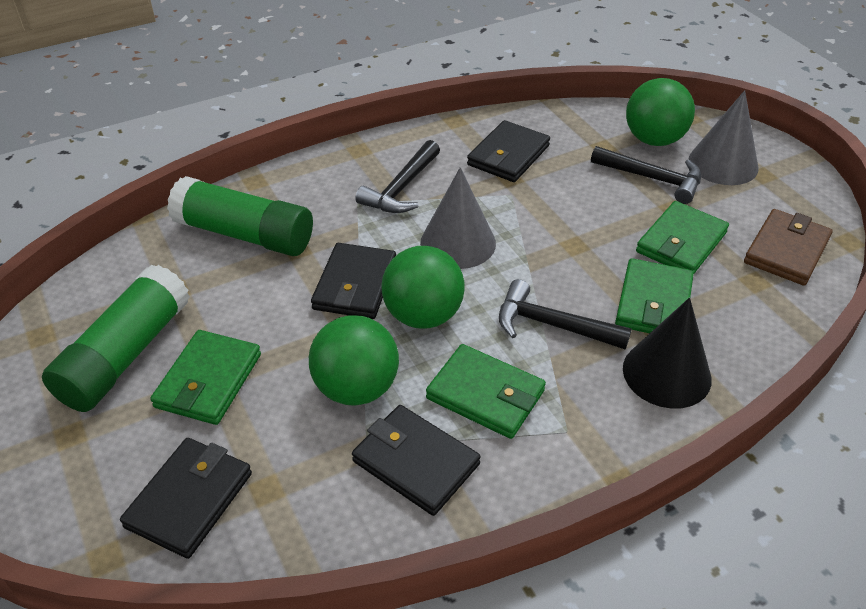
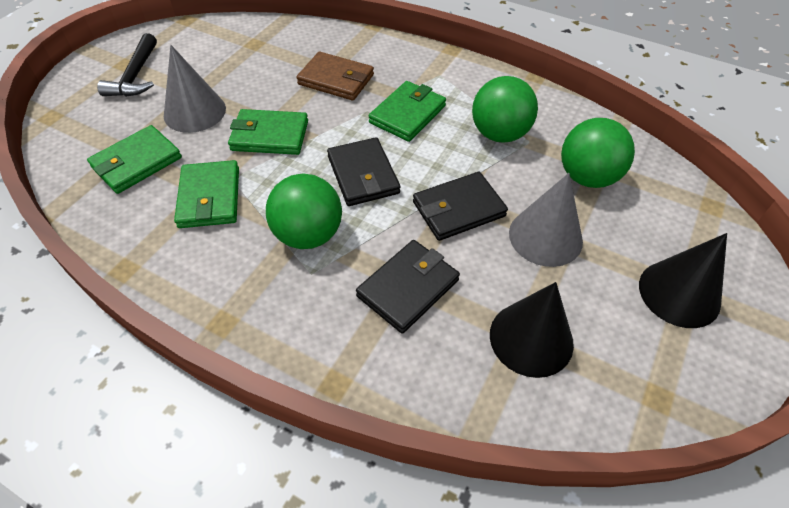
black cone: [623,297,712,409] = 1 -> [490,282,574,378] [639,233,727,328] = 2
black hammer: [355,140,440,213] [499,279,632,350] [591,146,701,204] = 3 -> [97,33,157,97] = 1
black wallet: [120,438,252,559] [311,243,396,319] [352,405,481,516] [467,120,550,182] = 4 -> [327,137,400,206] [356,240,460,334] [413,172,508,241] = 3
green glue stick: [42,265,190,412] [167,176,313,256] = 2 -> none = 0

